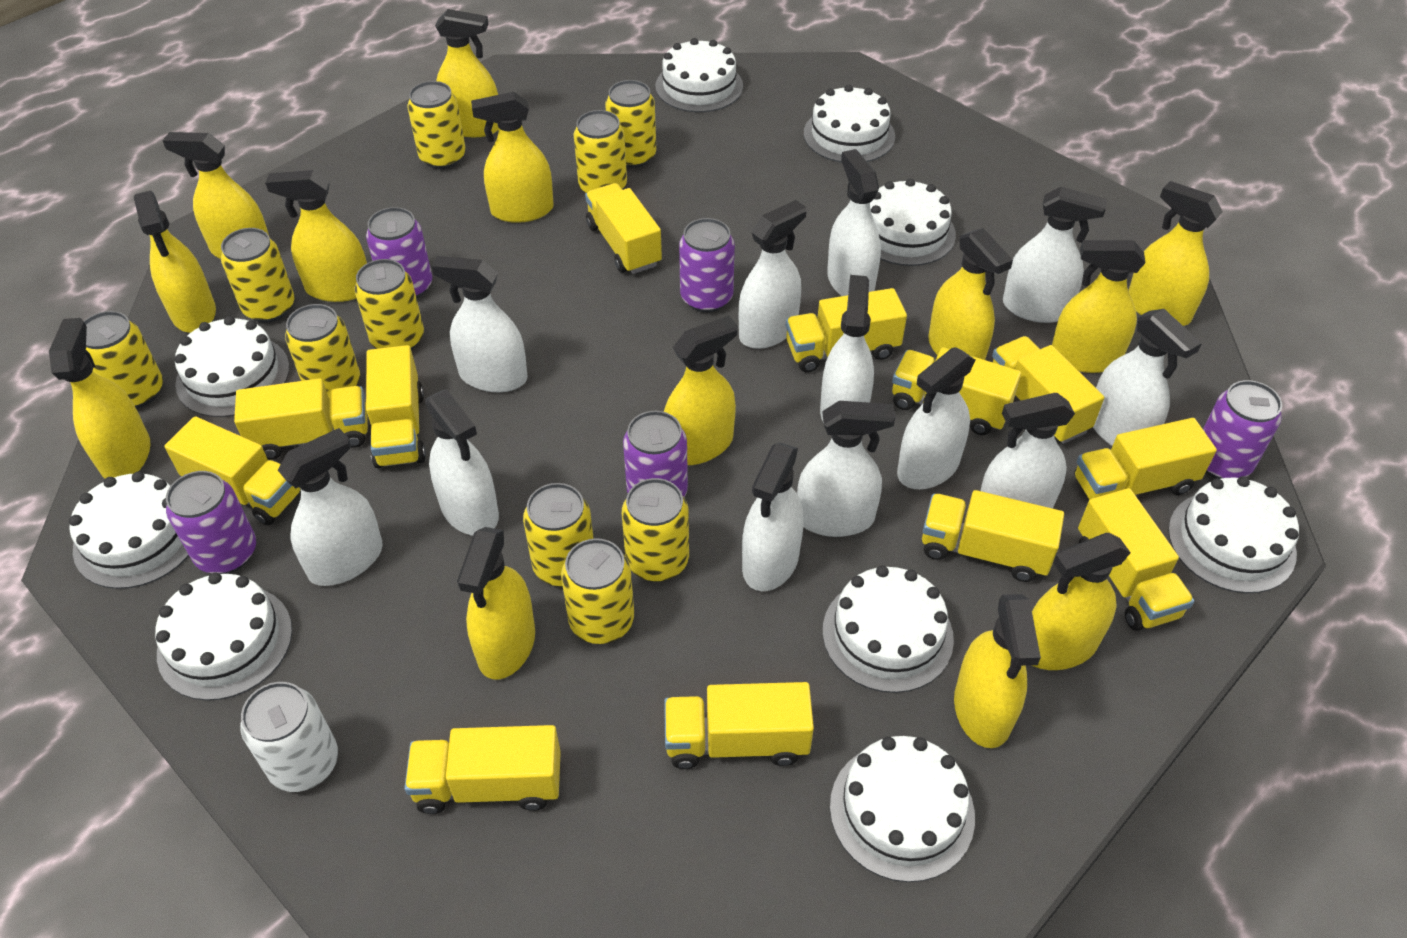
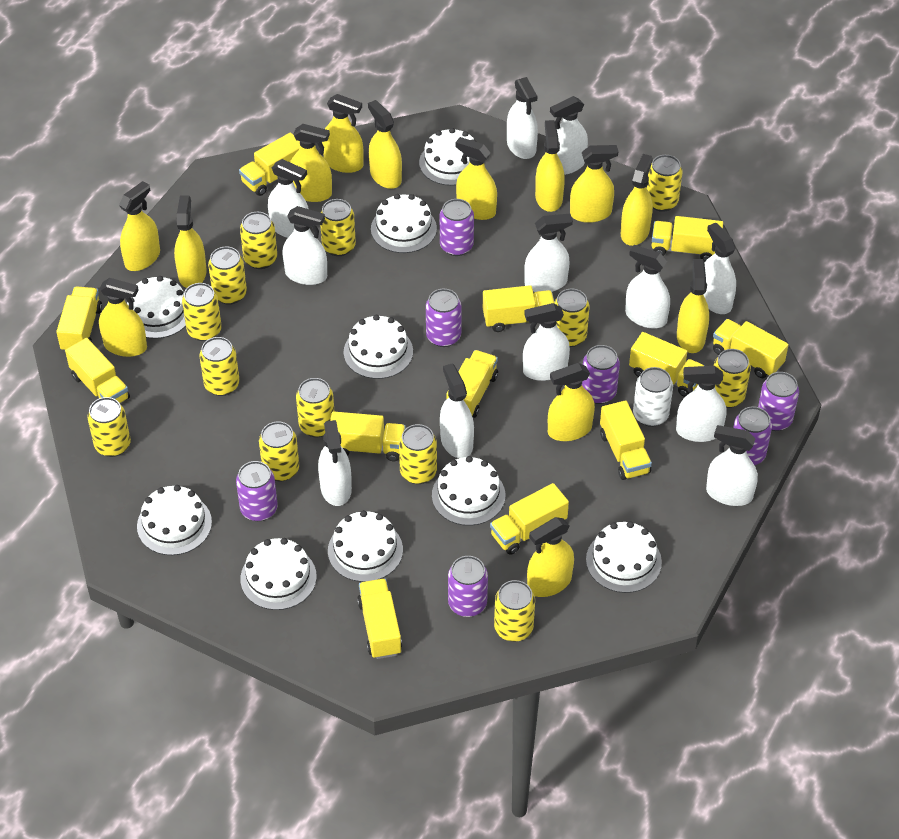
purple can: [166,471,256,574] [366,207,432,298] [623,411,688,497] [679,218,735,313] [1203,380,1282,479] = 5 -> [236,461,278,521] [426,289,462,347] [440,199,474,256] [448,556,488,617] [582,345,620,404] [733,406,772,465] [758,372,799,431] = 7
yellow can: [84,311,163,408] [221,228,294,323] [285,304,360,400] [354,259,424,350] [407,81,466,169] [523,483,594,587] [561,538,634,644] [573,110,627,193] [605,80,656,168] [622,478,689,582] = 10 -> [87,397,131,457] [182,283,222,341] [199,337,240,396] [208,247,247,305] [240,212,277,269] [259,422,299,482] [296,378,334,437] [320,199,356,256] [399,424,437,484] [494,580,535,642] [554,289,589,347] [647,155,683,212] [714,349,751,408] = 13

